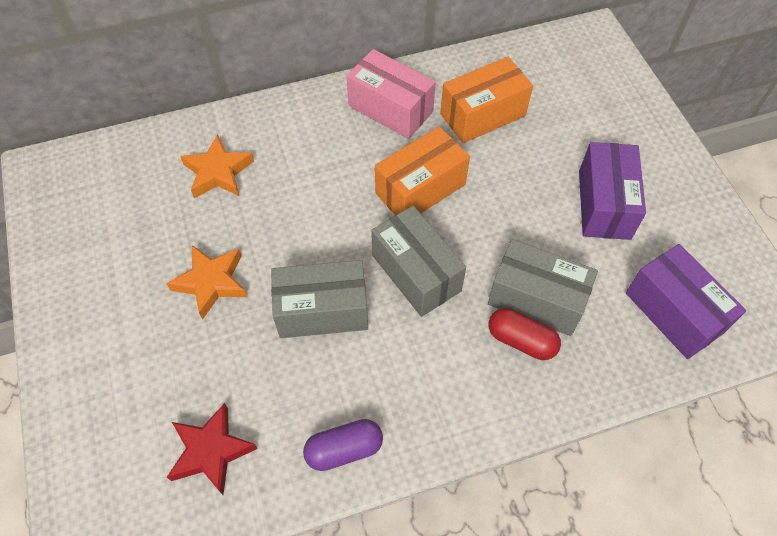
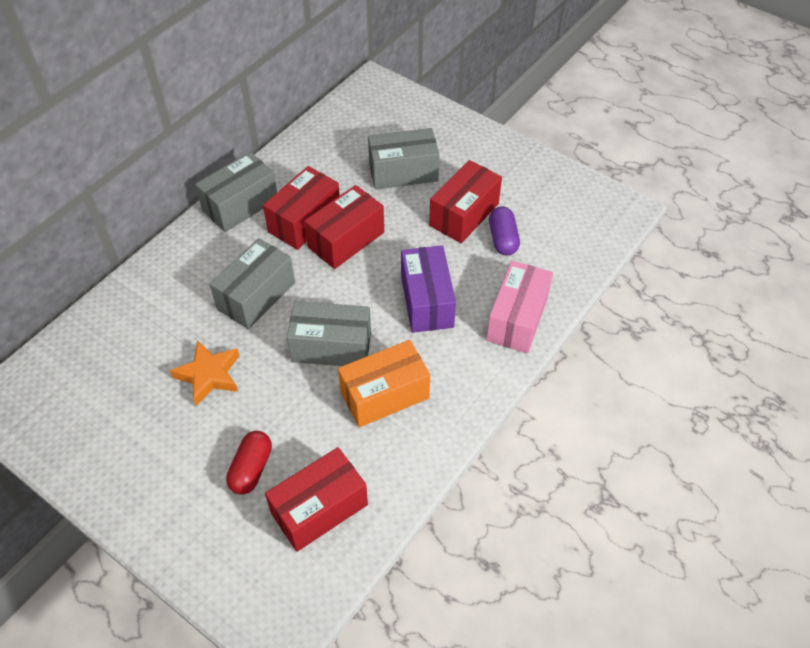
grey box: [271,260,368,338] [371,206,466,317] [488,239,598,336] = 3 -> [195,152,277,232] [209,238,295,329] [287,301,371,366] [368,128,440,189] = 4
orange box: [375,126,470,215] [440,57,533,143] = 2 -> [338,340,430,428] = 1
orange star: [166,245,247,320] [180,134,254,198] = 2 -> [170,340,239,406] = 1
purple box: [579,142,646,240] [626,244,746,359] = 2 -> [401,245,456,333] = 1
red box: none = 0 -> [263,166,340,250] [265,447,368,552] [304,185,384,269] [429,160,502,243] = 4
red star: [167,403,257,495] = 1 -> none = 0

